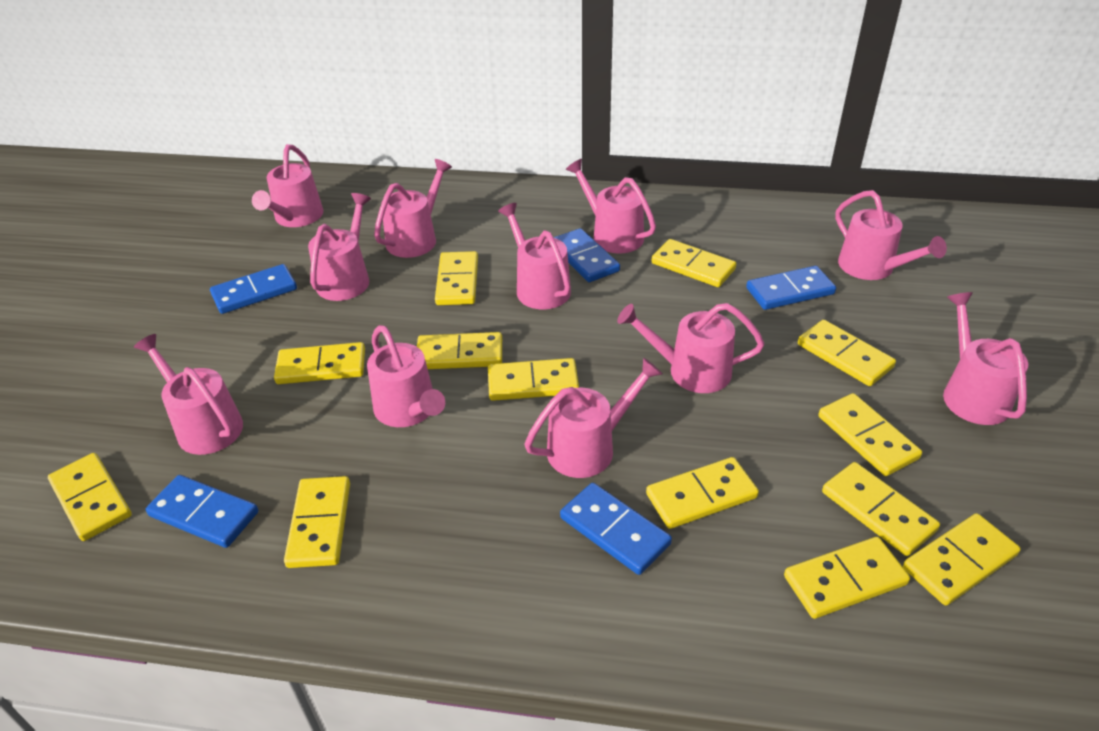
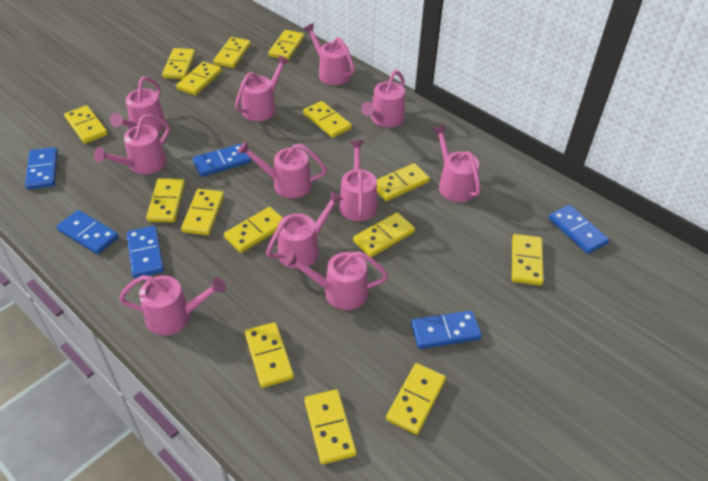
blue domino: [146,475,258,548] [210,264,297,314] [554,228,620,282] [560,483,672,575] [746,266,836,310] = 5 -> [25,147,58,190] [57,210,119,254] [126,226,164,278] [193,144,251,177] [411,311,482,349] [549,205,609,254] = 6
yellow domino: [48,453,132,541] [274,342,365,384] [284,476,350,568] [417,332,502,369] [435,251,478,305] [488,358,579,401] [646,457,759,529] [652,239,736,287] [784,537,910,619] [798,320,896,386] [818,393,922,476] [822,462,940,556] [903,513,1021,605] = 13 -> [64,105,108,143] [146,179,185,222] [162,48,195,79] [176,62,222,95] [181,189,224,235] [213,37,251,68] [224,207,283,253] [245,322,294,388] [268,30,304,60] [303,101,352,138] [304,389,356,464] [353,212,415,257] [377,163,430,201] [386,363,446,435] [512,234,543,286] = 15

